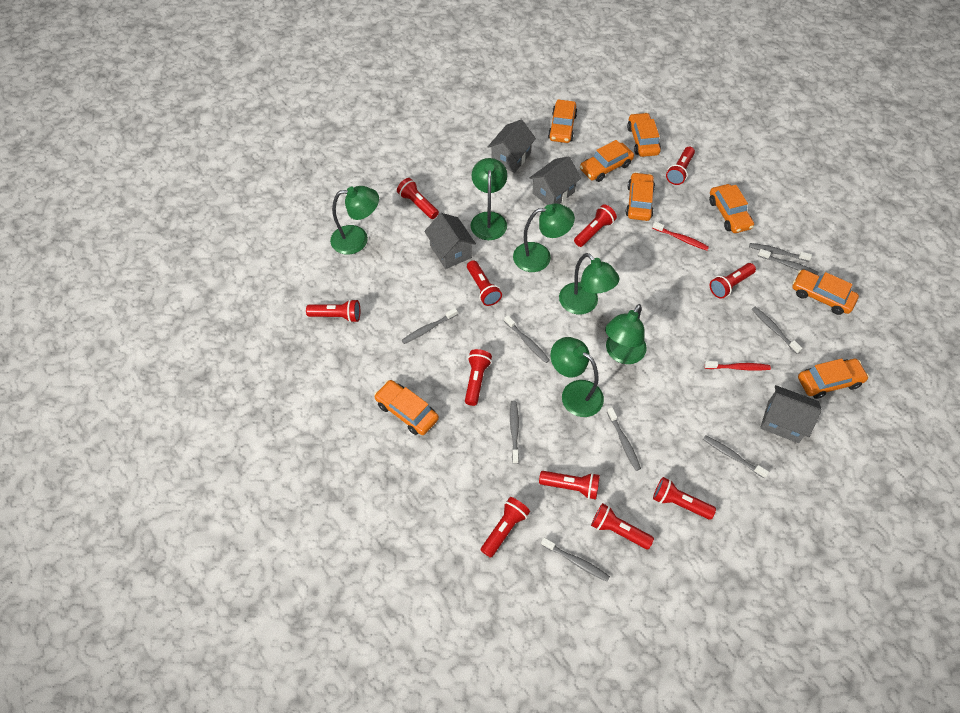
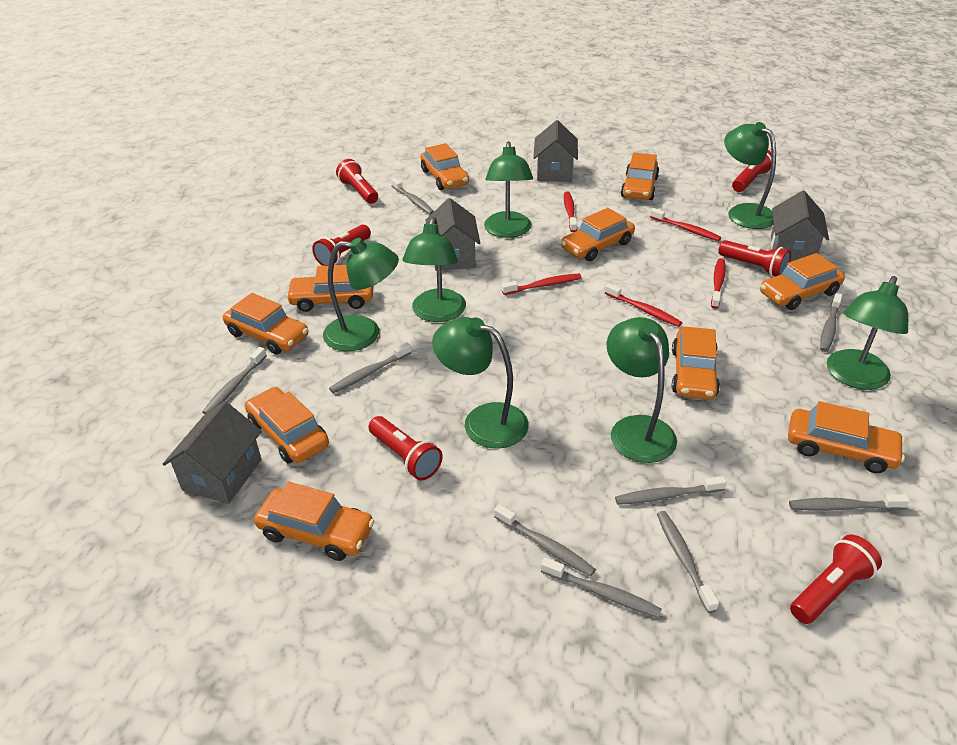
green lamp: [330,186,379,255] [470,158,507,240] [513,203,575,272] [550,337,604,417] [559,253,619,314] [605,304,647,364] = 6 -> [323,238,399,351] [402,217,466,322] [432,317,529,449] [484,141,533,238] [607,317,677,463] [724,122,776,229] [827,276,908,390] = 7
orange car: [374,380,439,435] [548,99,577,143] [580,140,634,182] [625,172,655,221] [627,113,661,157] [709,184,754,233] [792,269,859,315] [798,359,869,399] = 8 -> [223,293,308,354] [245,387,329,463] [254,482,374,561] [286,265,373,312] [420,143,469,190] [561,208,635,261] [621,153,659,200] [672,326,720,400] [760,253,845,310] [788,401,905,473] = 10
red flashlight: [306,299,360,323] [397,178,439,219] [465,349,492,406] [467,260,502,306] [481,497,530,558] [539,471,600,499] [574,204,617,247] [591,503,654,549] [653,477,716,520] [666,147,695,185] [710,263,756,299] = 11 -> [312,224,371,266] [336,159,378,204] [368,416,443,480] [718,240,791,277] [732,150,771,192] [790,535,882,624] = 6
red toothbrush: [652,221,709,250] [704,361,771,371] = 2 -> [502,274,582,295] [564,191,577,232] [605,283,682,327] [650,208,721,241] [711,258,726,309] = 5

